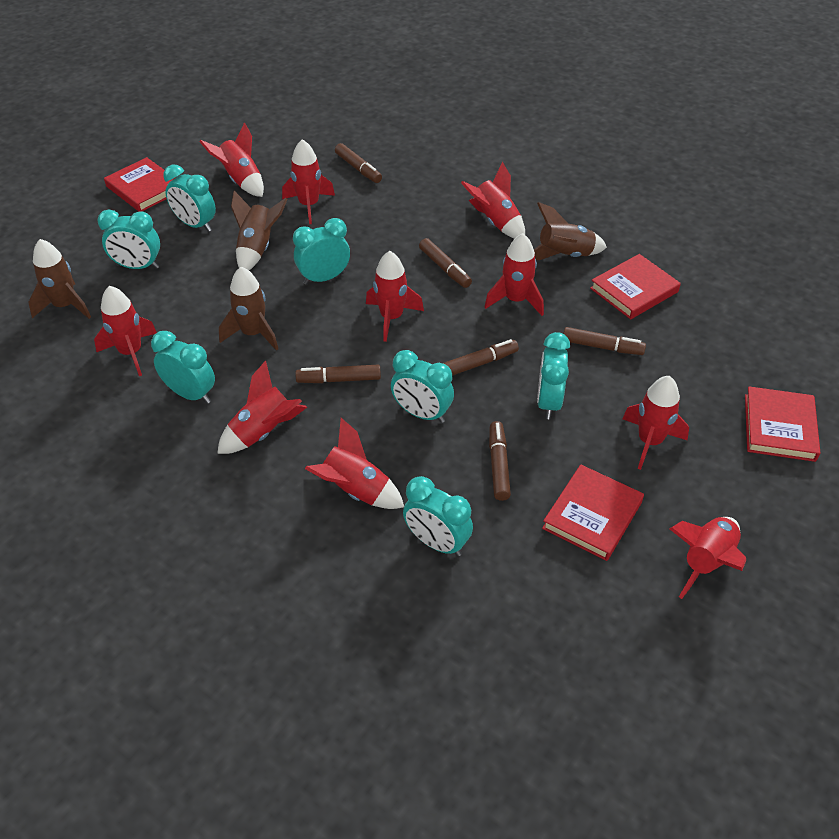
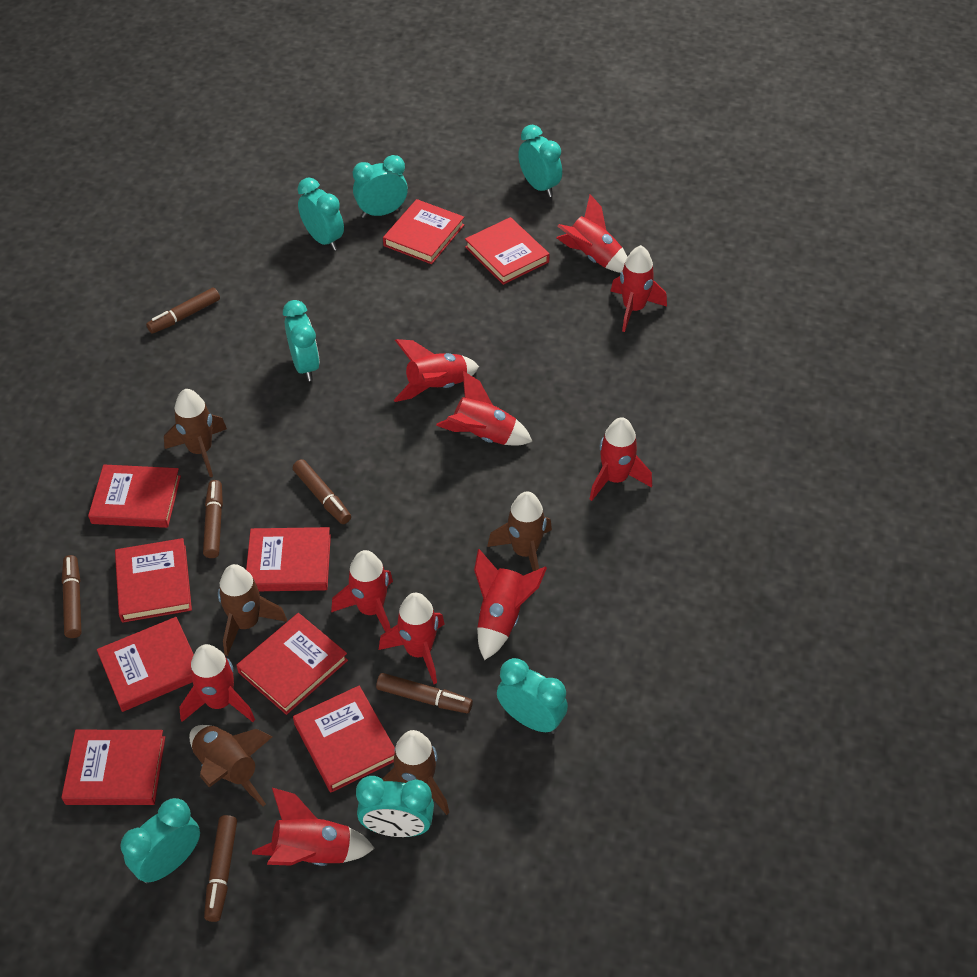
brown rocket: [28,239,91,319] [219,267,278,351] [231,191,287,270] [534,202,607,260] = 4 -> [164,389,227,477] [189,725,272,806] [218,564,287,656] [382,730,449,815] [487,492,552,571] = 5
red book: [104,157,175,212] [542,464,644,561] [590,254,681,319] [745,386,821,462] = 4 -> [61,730,165,805] [88,465,181,528] [97,617,194,712] [115,538,192,623] [236,613,348,715] [246,527,331,591] [293,686,395,793] [383,199,464,264] [465,217,550,285] = 9

